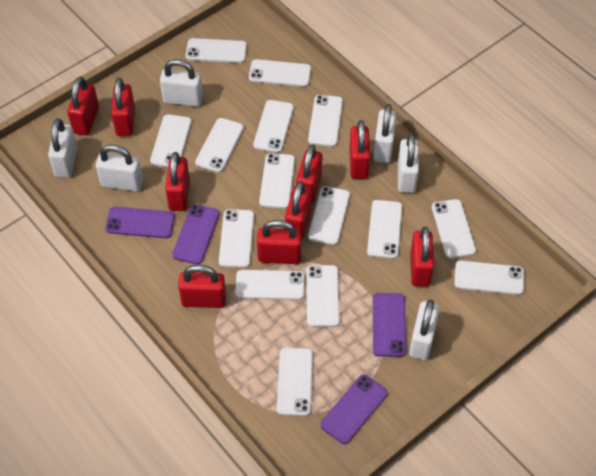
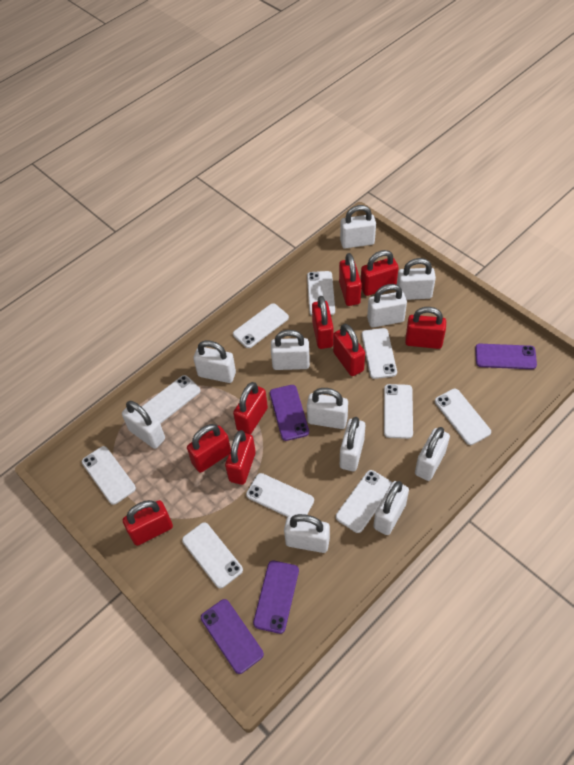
white padlock: [48,119,78,178] [96,145,143,192] [160,59,203,107] [373,104,397,163] [398,134,419,193] [409,299,440,360] = 6 -> [122,401,165,449] [193,340,236,383] [271,330,310,370] [284,514,330,553] [307,388,348,429] [340,205,376,249] [340,417,365,471] [367,284,407,328] [373,481,409,535] [397,258,436,300] [415,427,450,481] = 11
white phone: [150,114,191,167] [186,38,247,63] [195,118,244,172] [219,209,254,268] [235,270,305,300] [249,59,311,87] [253,100,294,153] [259,153,295,209] [277,348,313,416] [307,265,340,327] [308,95,343,147] [308,186,350,245] [367,200,402,259] [432,199,476,259] [454,261,524,295] = 15 -> [82,446,136,505] [142,375,200,424] [182,522,243,588] [233,303,289,348] [246,473,314,517] [307,271,335,316] [336,470,392,533] [362,328,397,379] [384,384,413,439] [435,389,491,445] = 10

